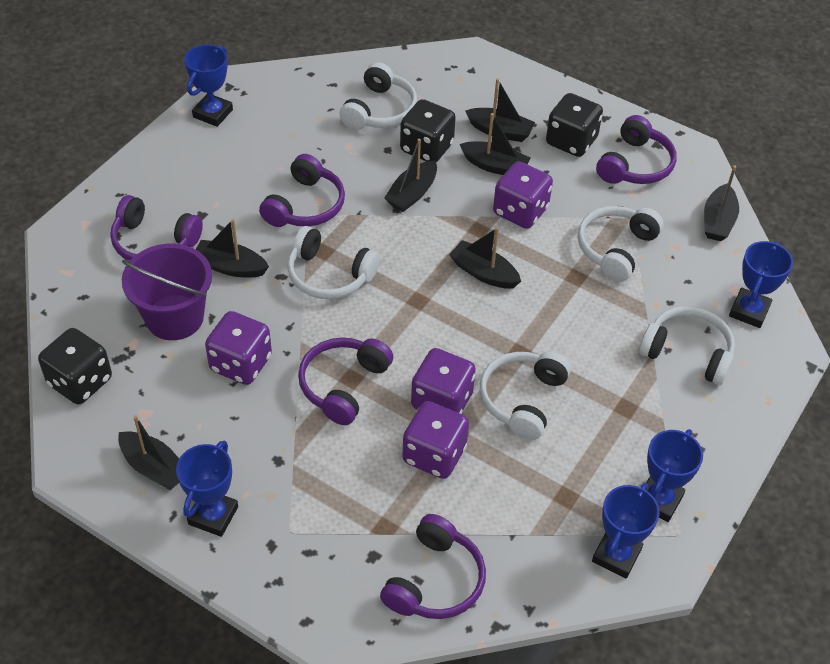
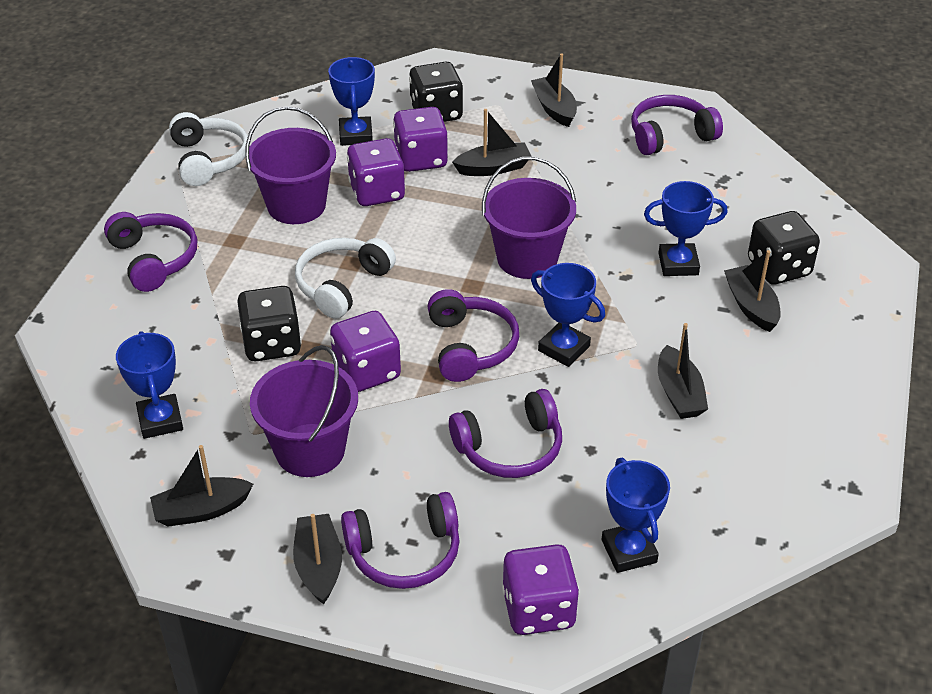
black boat: [118,416,179,491] [196,219,269,277] [384,139,437,212] [449,227,521,289] [460,113,530,175] [466,79,535,142] [704,165,739,241] = 7 -> [150,445,253,527] [293,514,342,605] [452,109,532,176] [531,53,577,127] [658,323,708,419] [724,250,781,332] = 6
purple bucket: [122,244,212,340] = 1 -> [245,106,336,224] [250,345,358,477] [482,157,576,279] = 3
white headphones: [287,226,380,299] [339,62,417,130] [480,351,571,440] [578,206,664,282] [639,306,735,385] = 5 -> [169,112,248,186] [295,238,396,319] = 2

